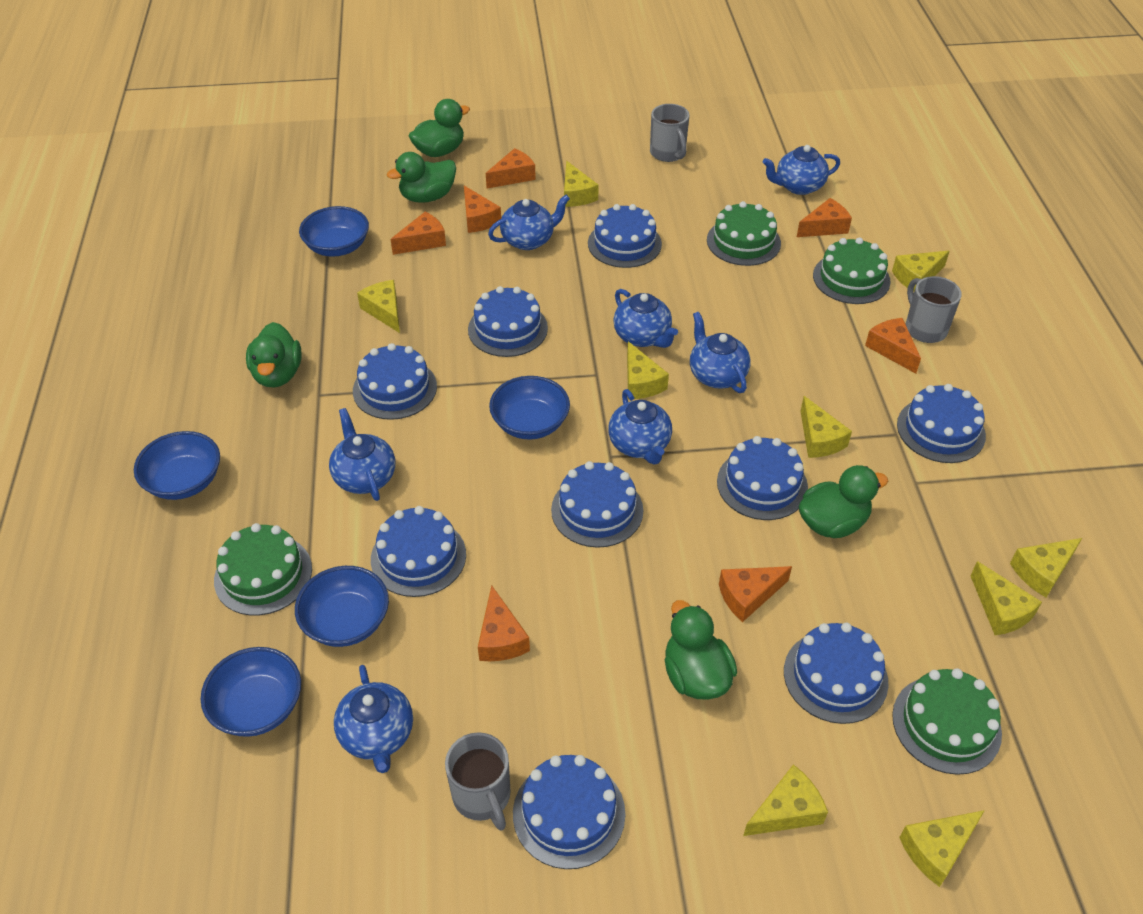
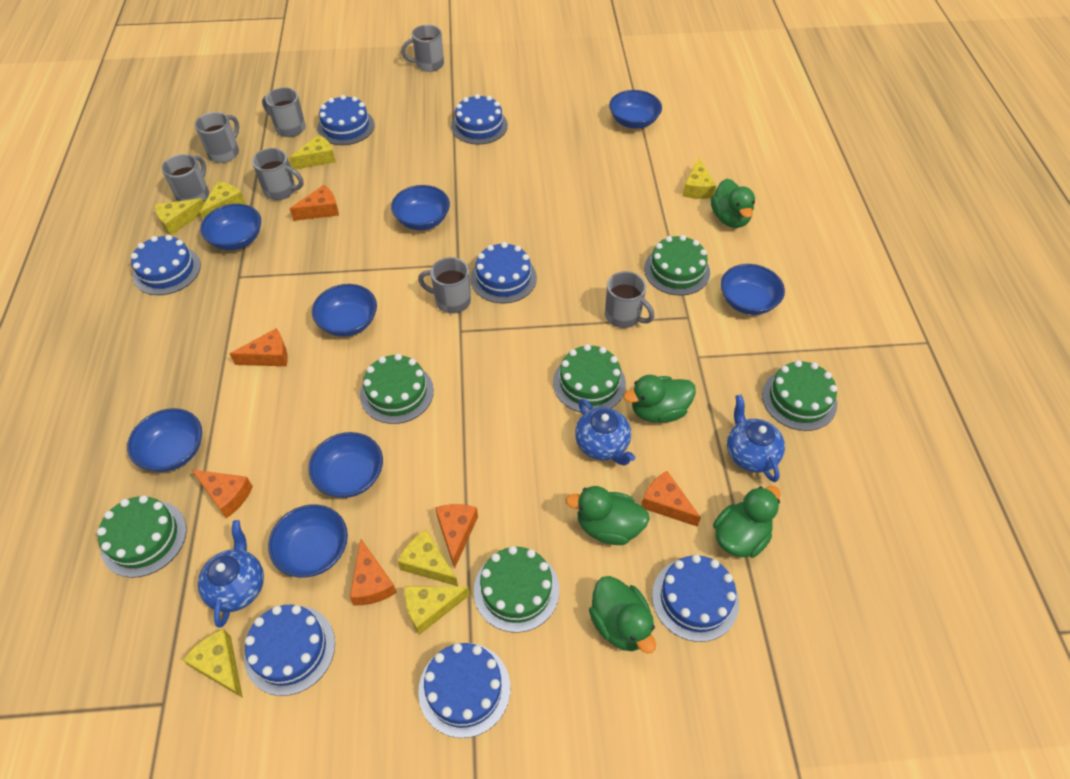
blue bowl: [134,431,220,500] [201,647,301,737] [295,566,389,647] [299,206,369,257] [489,376,570,440] = 5 -> [127,408,202,472] [200,204,261,250] [268,505,348,577] [308,432,383,498] [312,284,377,337] [391,185,450,230] [609,90,662,128] [721,264,785,315] = 8
blue cake: [353,343,437,420] [371,506,466,597] [468,286,548,357] [513,755,625,869] [551,461,643,548] [588,204,662,268] [717,436,808,520] [784,622,889,724] [897,384,986,463] = 9 -> [131,235,201,295] [244,605,335,696] [317,95,375,145] [418,643,510,738] [451,94,508,144] [471,242,537,303] [652,554,739,642] = 7
blue teapot: [329,408,395,501] [334,665,413,773] [488,195,570,250] [608,389,672,465] [613,289,678,348] [690,312,750,393] [763,145,840,195] = 7 -> [198,520,264,628] [575,399,635,466] [727,395,785,482] = 3
green cake: [214,523,312,616] [707,201,781,266] [813,237,890,304] [892,668,1002,775] = 4 -> [97,495,187,578] [360,354,434,424] [474,546,559,633] [553,344,626,412] [644,235,710,296] [762,360,837,431] = 6
grey mug: [445,732,511,831] [650,104,689,162] [906,276,962,343] = 3 -> [162,154,209,202] [195,112,239,163] [252,148,304,200] [262,87,306,137] [401,25,444,72] [418,257,471,314] [605,271,654,328] = 7
orange cheese: [391,212,446,255] [464,186,501,233] [478,585,530,661] [486,148,536,188] [719,566,792,622] [797,198,852,237] [865,318,921,374] = 7 -> [191,469,253,518] [230,328,288,366] [289,185,339,221] [350,539,397,605] [435,504,478,569] [641,471,701,527] = 6
yellow cheese: [357,280,400,333] [564,161,599,207] [627,341,669,399] [743,764,828,836] [800,396,852,458] [892,251,950,291] [899,810,985,887] [970,561,1042,635] [1010,538,1082,597] = 9 -> [155,198,204,235] [183,629,243,698] [200,181,246,219] [289,134,336,170] [397,530,458,586] [405,586,470,635] [683,157,716,199] = 7

